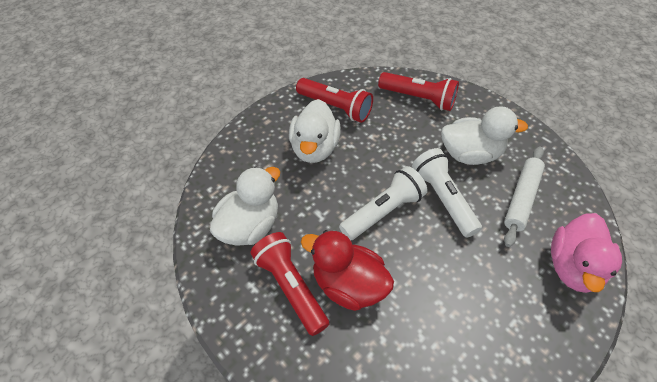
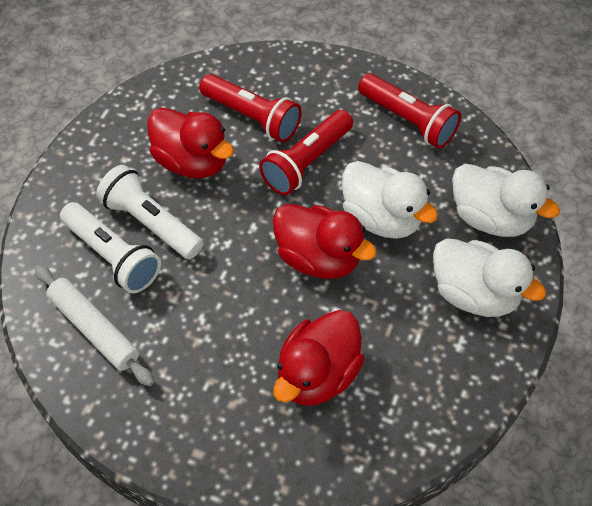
pink duck: [551,213,622,293] = 1 -> none = 0
red duck: [301,230,394,311] = 1 -> [147,107,234,178] [273,204,377,279] [273,310,365,406] = 3

